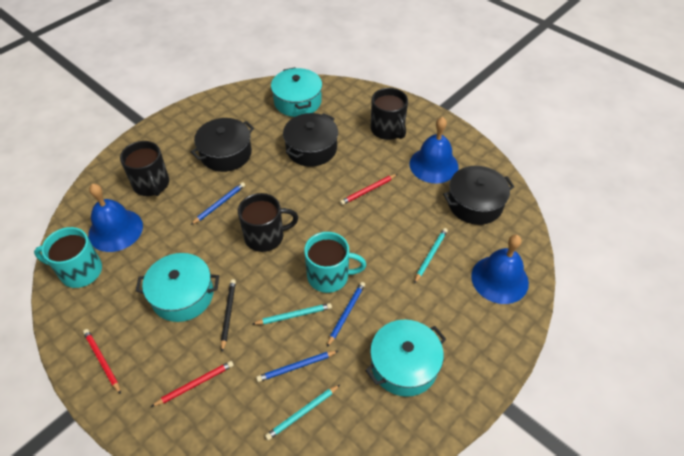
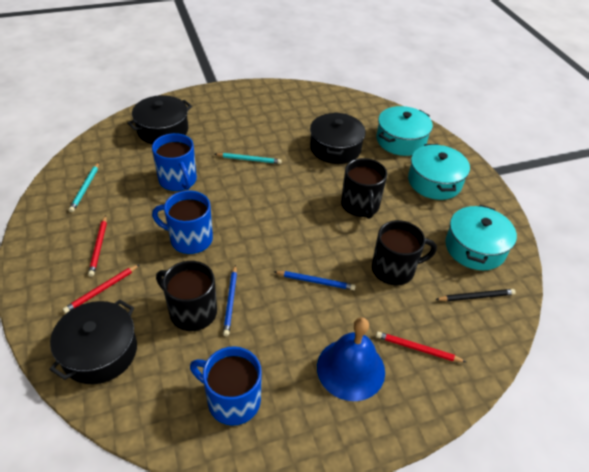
blue bell: [88,184,143,252] [410,117,458,184] [471,235,529,304] = 3 -> [317,317,385,401] = 1
blue mug: none = 0 -> [152,133,197,191] [152,190,213,254] [190,346,262,426] = 3
blue pencil: [191,182,245,225] [256,351,338,382] [327,282,365,347] = 3 -> [223,265,237,336] [274,271,356,290] = 2
turquoise mug: [34,227,102,288] [304,232,366,293] = 2 -> none = 0
turquoise pencil: [253,303,332,325] [265,385,340,440] [414,228,448,284] = 3 -> [69,162,99,212] [215,153,282,164] = 2

